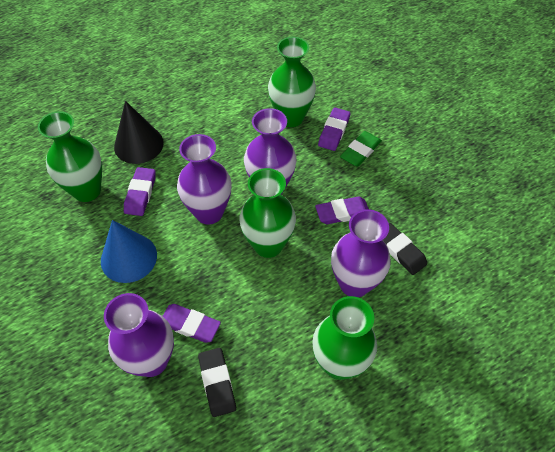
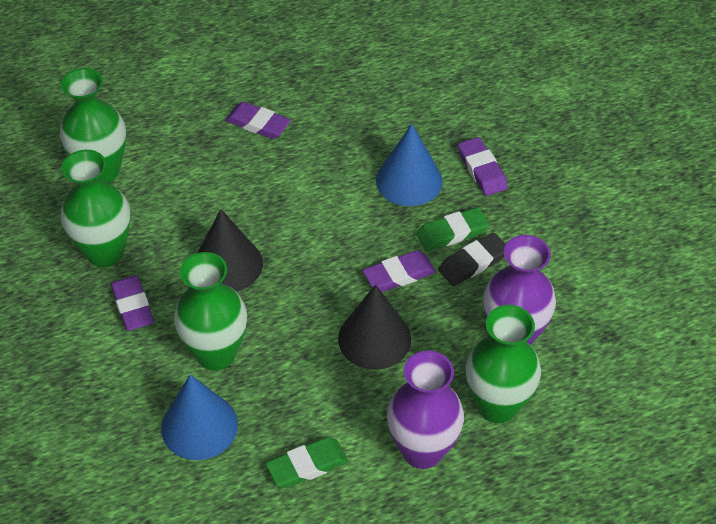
black cone: [114,101,164,164] = 1 -> [197,209,263,292] [338,284,411,370] = 2
black eraser: [198,348,236,417] [383,223,427,275] = 2 -> [438,233,506,286] = 1
blue cone: [101,220,157,283] = 1 -> [161,374,238,460] [376,124,443,206] = 2
green eraser: [340,131,382,167] = 1 -> [266,437,348,488] [416,207,489,251] = 2
purple vase: [104,293,174,377] [177,134,232,224] [244,108,297,195] [331,209,391,297] = 4 -> [387,351,464,469] [483,235,556,345] = 2

